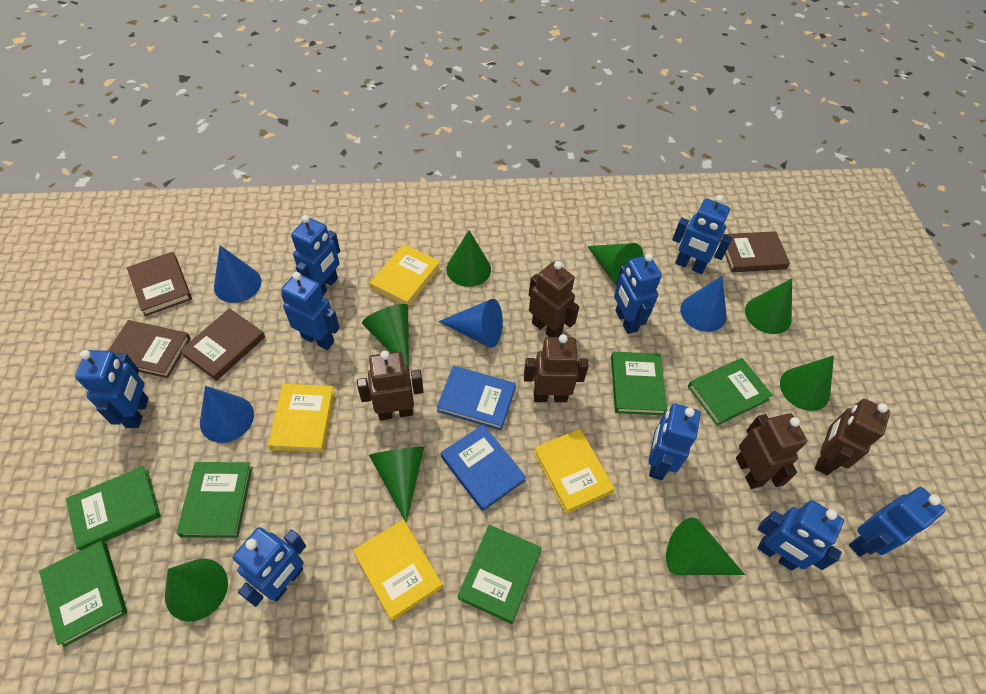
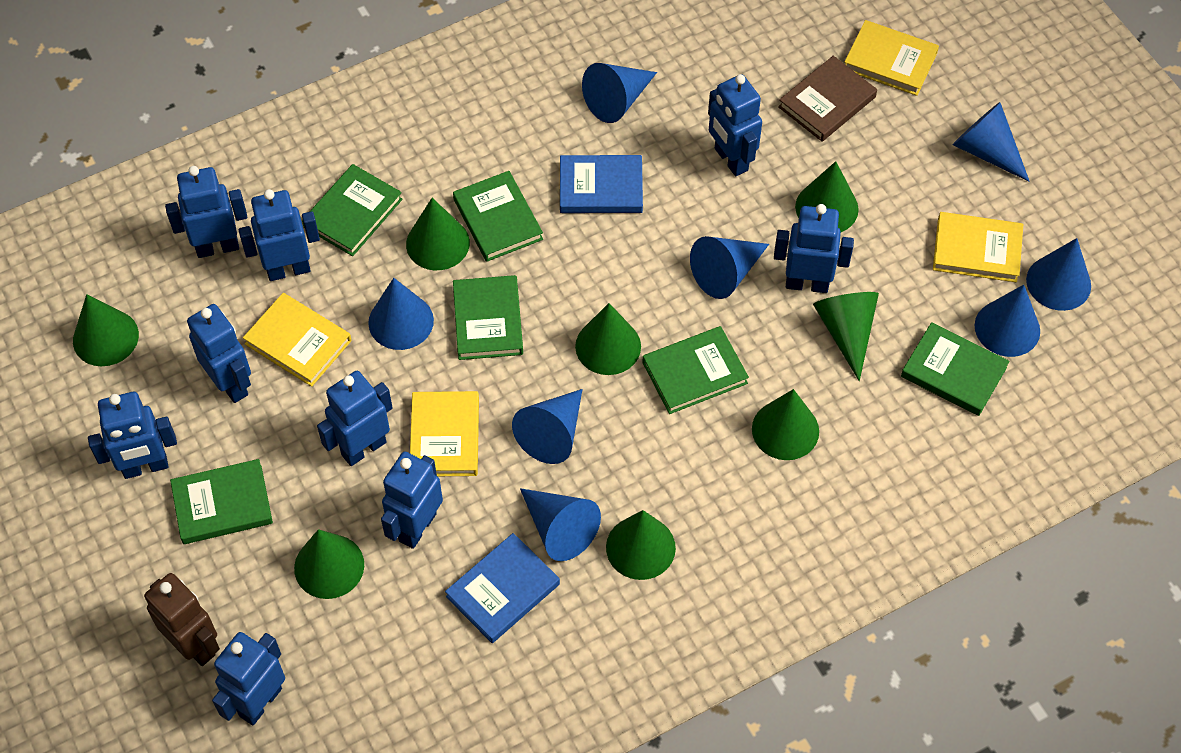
blue cone: [200,386,254,443] [214,245,262,303] [438,299,503,348] [680,276,727,332] = 4 -> [368,278,434,350] [512,389,583,464] [520,488,601,561] [582,63,657,123] [690,236,769,299] [953,102,1030,182] [975,285,1040,357] [1026,238,1091,311] = 8
brown book: [108,320,191,378] [127,252,192,316] [180,308,265,381] [720,231,790,272] = 4 -> [778,56,877,142] = 1
brown robot: [357,351,424,421] [524,334,589,402] [529,261,579,337] [736,413,807,489] [815,399,890,475] = 5 -> [144,573,220,666] = 1

